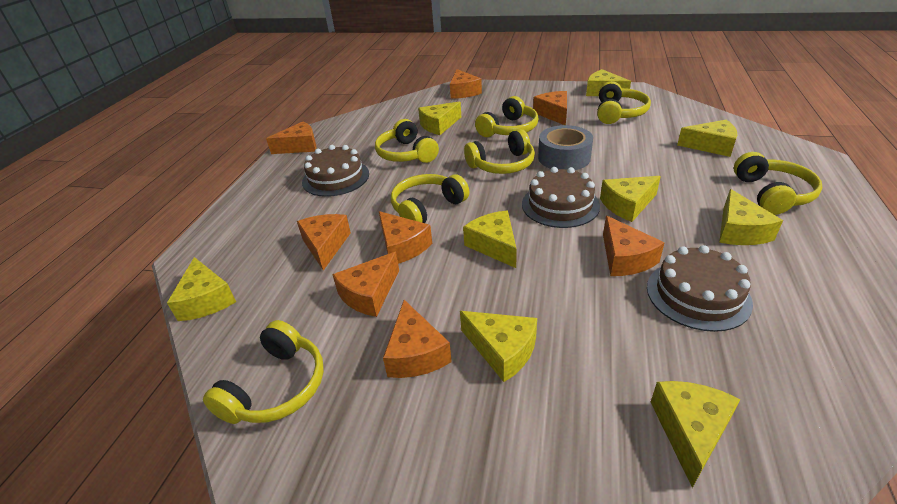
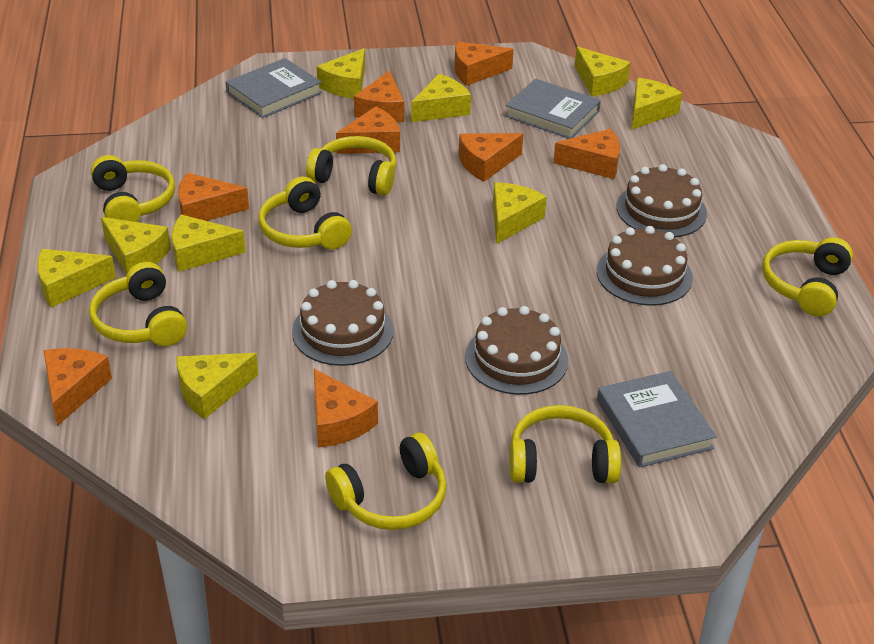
brown cake: [302,145,369,197] [522,167,600,228] [647,245,753,332] = 3 -> [292,280,394,366] [465,306,568,395] [597,226,693,306] [617,164,707,237] = 4
grey book: none = 0 -> [226,58,322,118] [505,79,601,139] [597,371,717,468] = 3
grey tape: [538,125,593,170] = 1 -> none = 0

